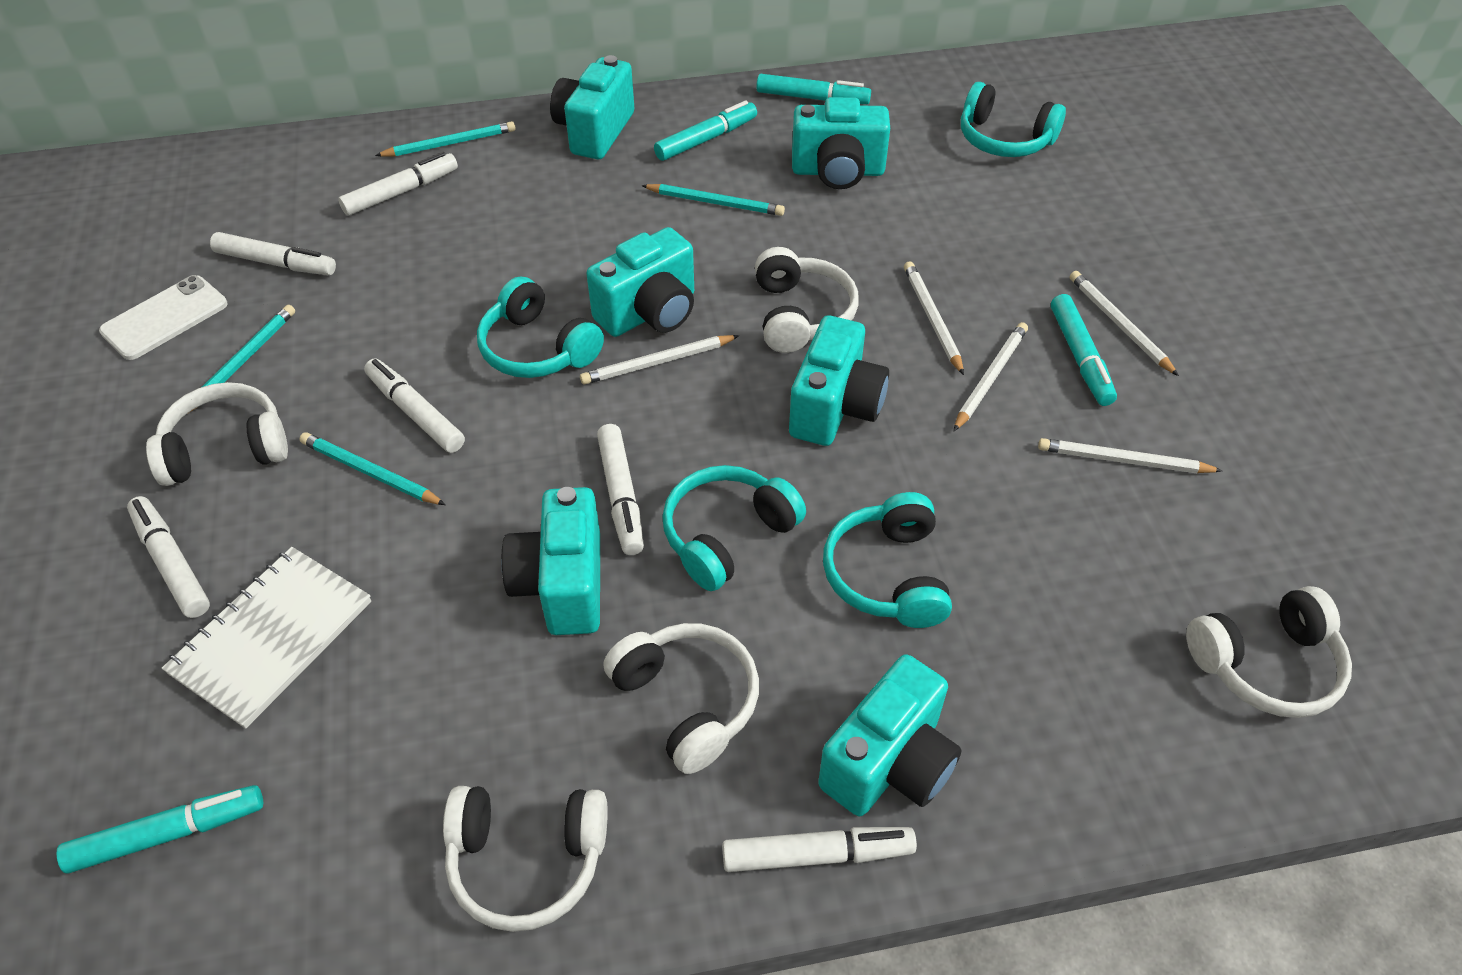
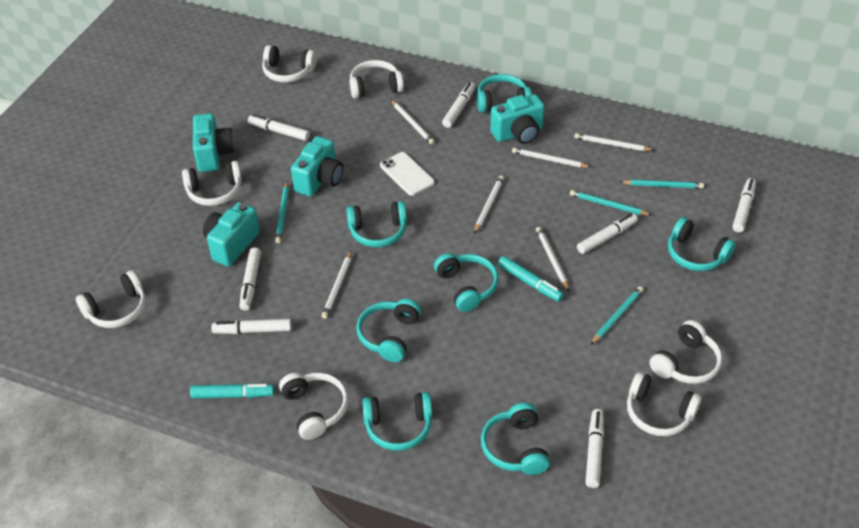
turquoise camera: [501,487,600,635] [550,55,634,159] [586,227,694,337] [789,315,889,446] [792,97,890,189] [818,654,962,816] = 6 -> [193,113,235,172] [203,202,260,266] [291,136,343,197] [490,94,544,144] = 4
turquoise headphones: [477,277,604,378] [662,465,806,591] [823,492,952,628] [961,82,1066,157] = 4 -> [346,201,407,247] [356,299,421,362] [362,392,432,451] [434,253,499,312] [477,74,532,113] [481,403,550,475] [668,217,736,271] = 7
turquoise marker: [56,785,263,874] [654,100,757,161] [756,74,871,104] [1051,294,1117,406] = 4 -> [190,383,274,399] [498,256,564,302] = 2
white headphones: [146,382,288,486] [443,786,608,932] [603,623,759,774] [755,247,859,353] [1186,586,1352,718] = 5 -> [76,270,146,328] [182,161,242,206] [262,45,317,83] [279,372,348,440] [350,60,404,99] [627,372,701,436] [650,320,722,384] = 7
white marker: [127,496,210,618] [210,232,336,275] [338,152,458,215] [364,359,465,453] [597,424,644,555] [722,827,917,872] = 6 -> [211,319,291,334] [239,247,261,311] [248,114,310,141] [442,82,475,128] [577,213,638,254] [585,409,604,488] [732,178,756,232] = 7
white notebook: [162,547,371,729] = 1 -> none = 0
white pencil: [580,335,739,385] [904,261,964,375] [954,322,1028,431] [1038,438,1223,473] [1070,271,1179,376] = 5 -> [321,251,352,319] [391,100,435,145] [474,176,504,234] [512,147,591,168] [536,227,569,291] [575,133,654,151] = 6

